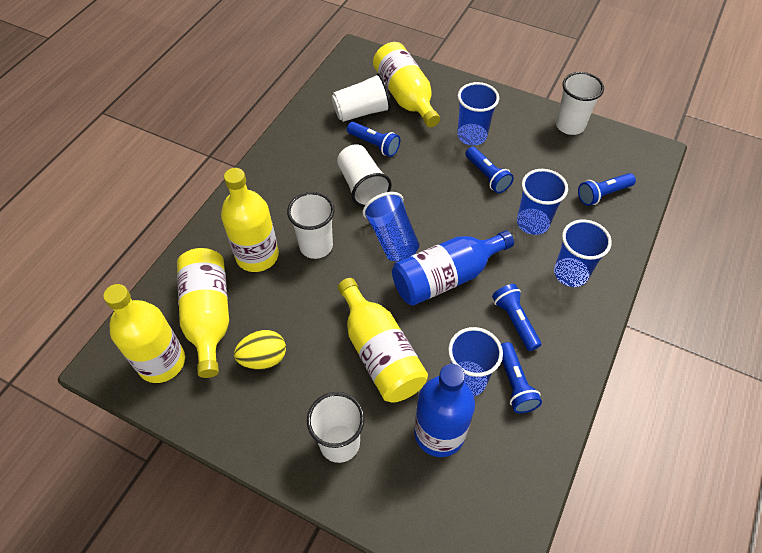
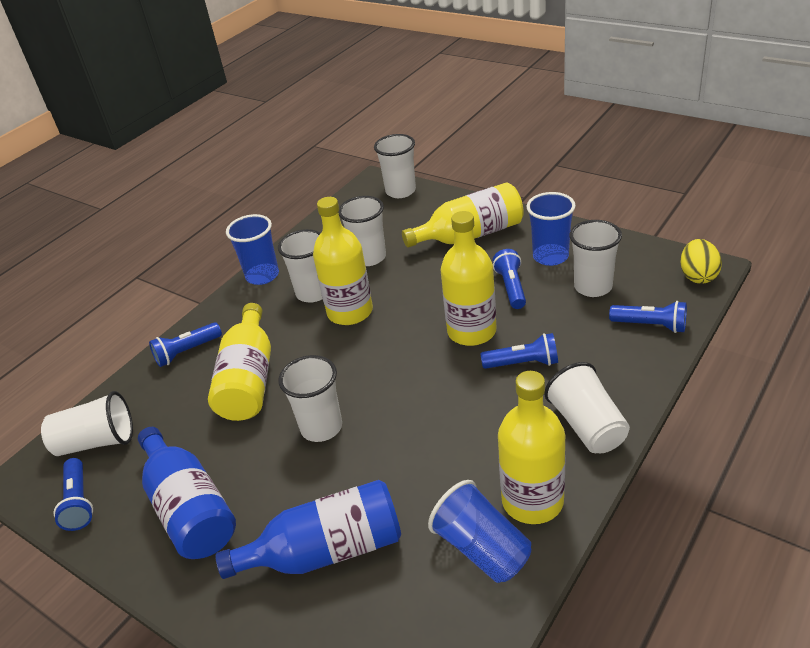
blue cup: [363,192,420,262] [448,327,503,396] [457,82,499,145] [517,169,568,235] [554,219,612,287] = 5 -> [226,214,279,285] [428,480,531,583] [526,192,576,266] = 3
white cup: [287,192,335,259] [307,392,365,463] [332,73,391,122] [337,144,391,207] [556,72,604,135] = 5 -> [41,391,133,456] [278,229,323,303] [279,355,342,442] [338,196,386,266] [374,134,416,198] [544,362,630,453] [569,220,622,297] = 7

